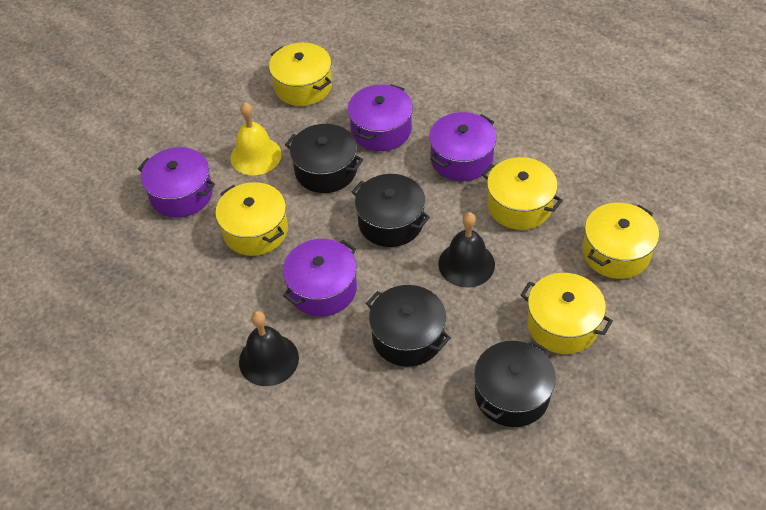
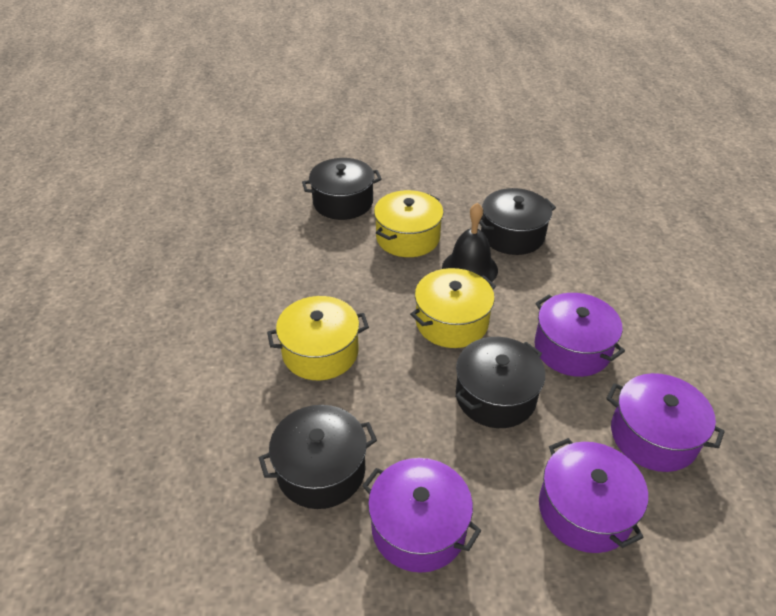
black bell: [239,311,299,386] [438,212,495,287] = 2 -> [442,202,498,282] = 1
yellow bell: [230,102,282,175] = 1 -> none = 0
yellow pot: [215,182,288,256] [269,43,332,106] [482,157,563,230] [521,273,613,354] [582,203,659,279] = 5 -> [267,296,369,380] [374,190,444,257] [410,268,496,348] = 3

